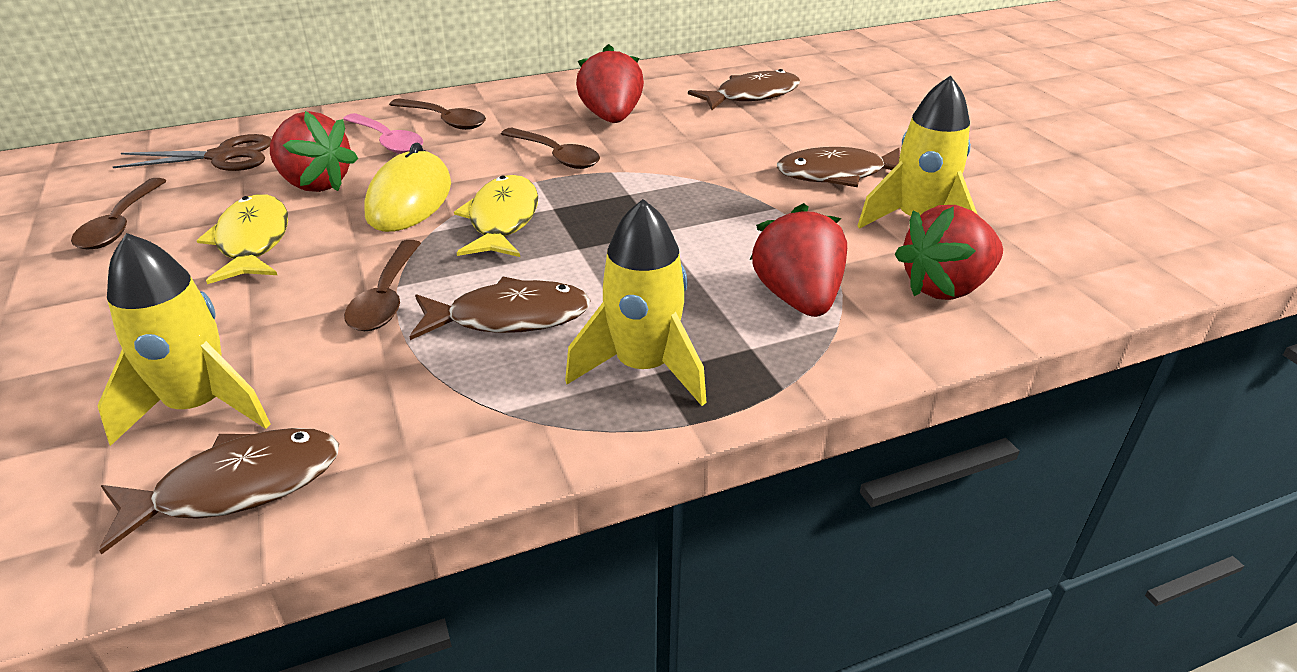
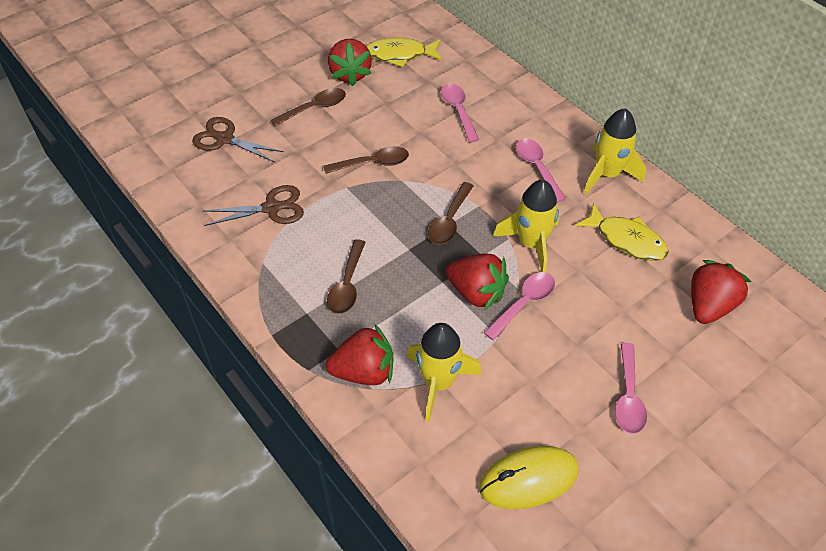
brown fish: [99,428,339,555] [409,277,591,340] [688,69,800,110] [777,147,900,187] = 4 -> none = 0
brown scissors: [113,134,272,171] = 1 -> [192,117,284,162] [204,185,304,226] = 2
pink spoon: [343,113,423,154] = 1 -> [441,84,479,143] [484,272,555,340] [516,138,566,203] [615,343,647,434] = 4

